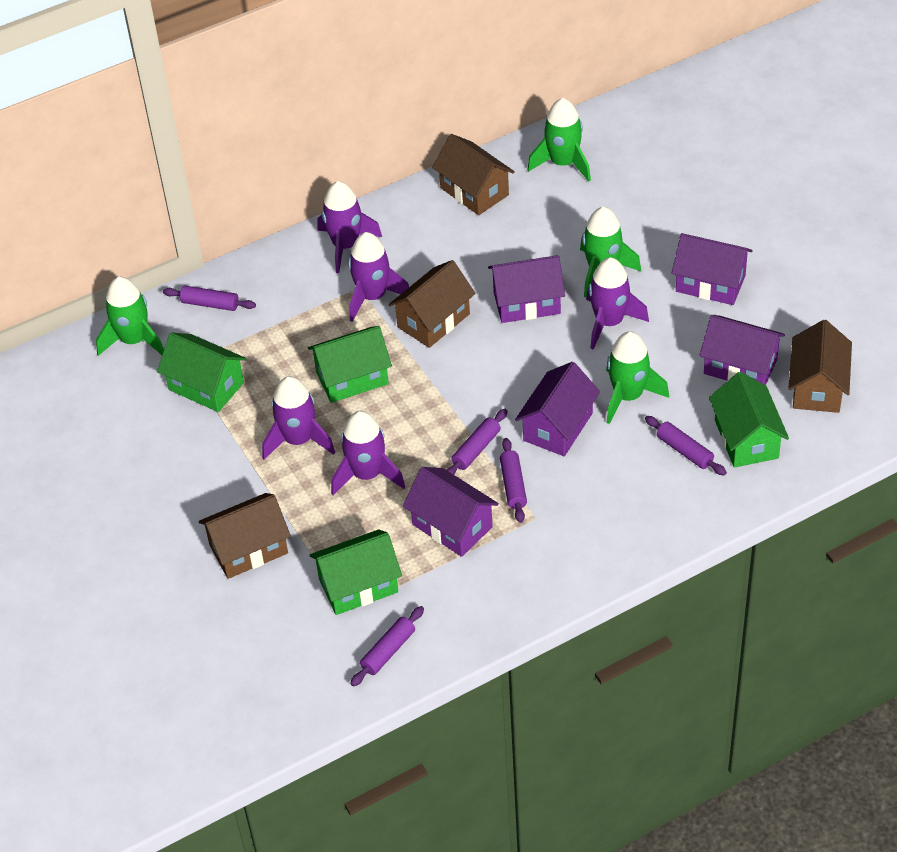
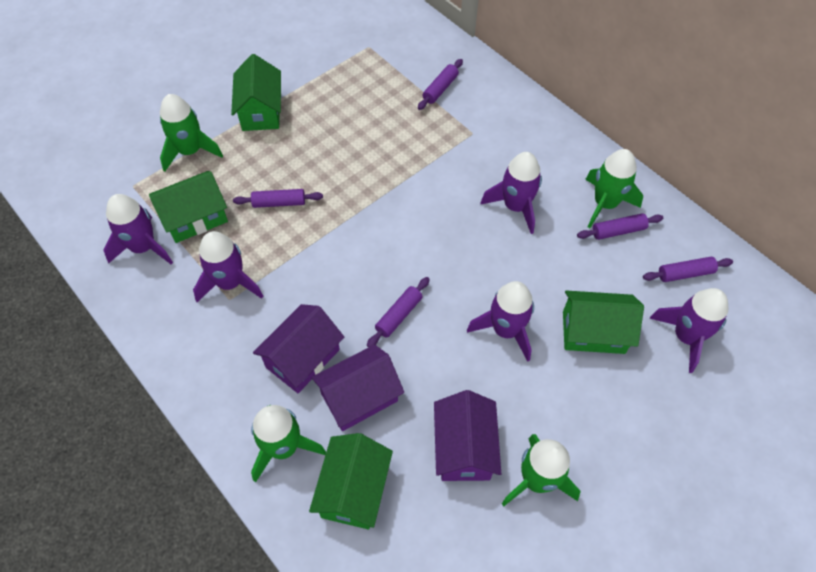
brown house: [199,493,291,579] [388,260,476,348] [432,134,515,215] [788,320,852,413] = 4 -> none = 0
purple house: [403,467,499,557] [488,255,565,323] [515,362,600,456] [672,233,752,305] [700,315,785,385] = 5 -> [253,304,344,393] [312,344,404,431] [434,390,501,481] = 3

